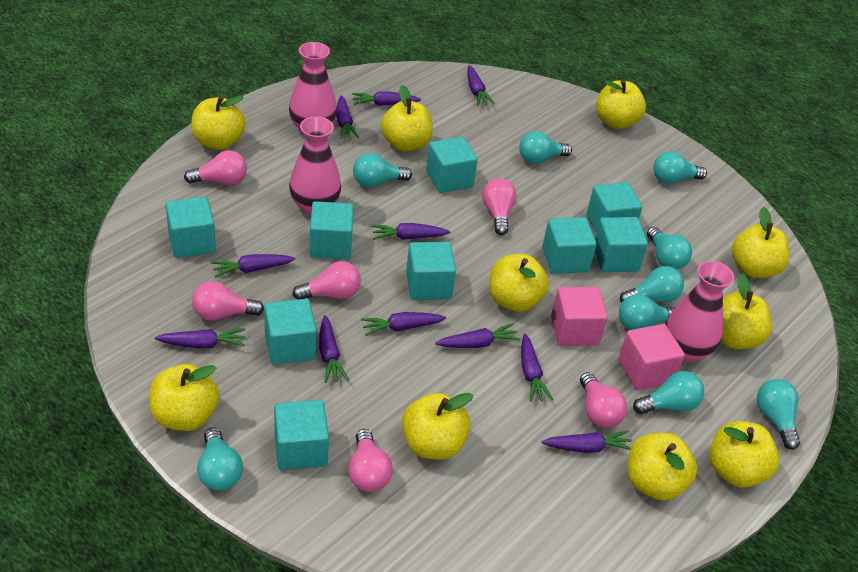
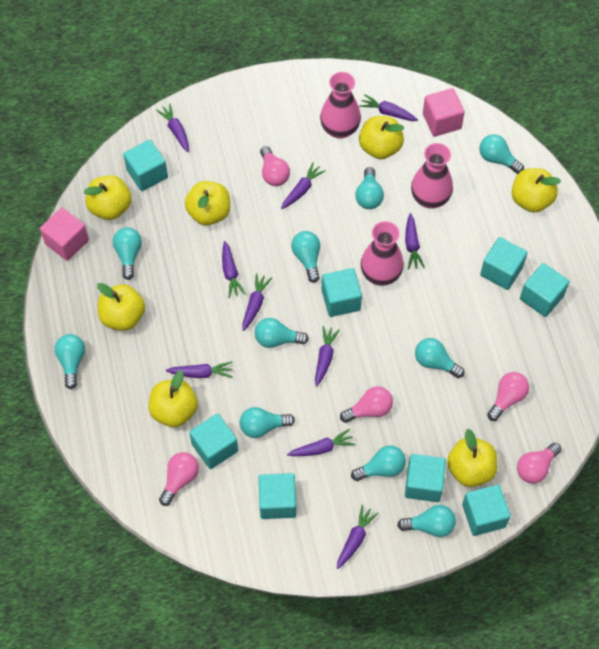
pink light bulb: [184,150,247,185] [192,281,264,321] [292,261,361,300] [348,429,393,492] [482,178,517,235] [580,372,627,428] = 6 -> [159,452,199,506] [260,146,290,186] [340,386,393,423] [487,372,529,421] [517,443,561,483] = 5
purple carrot: [155,328,245,349] [211,254,295,278] [319,315,349,383] [336,95,359,139] [352,91,421,106] [361,312,446,336] [372,223,450,240] [435,323,520,348] [467,65,495,105] [521,334,553,402] [541,430,632,453] = 11 -> [156,104,189,153] [166,362,233,378] [222,241,246,298] [242,273,272,331] [281,162,326,209] [287,429,355,456] [315,326,340,387] [337,505,379,569] [359,94,418,121] [405,213,425,270] = 10
turquoise cube: [166,197,216,258] [264,299,317,365] [274,400,329,470] [309,201,354,259] [406,242,456,300] [426,137,478,193] [542,217,597,274] [587,182,642,232] [595,217,648,272] = 9 -> [123,140,168,191] [189,414,238,469] [259,473,296,519] [322,268,362,317] [405,454,446,502] [462,484,511,536] [480,237,528,290] [520,263,569,317] = 8
turquoise light bulb: [197,428,243,491] [353,153,412,187] [519,131,572,164] [619,295,674,330] [620,266,684,303] [633,371,704,414] [647,227,692,270] [653,151,707,184] [757,379,800,450] = 9 -> [55,334,85,389] [113,227,142,280] [240,407,295,438] [255,318,309,348] [291,231,320,283] [351,445,406,481] [355,167,384,209] [397,505,456,537] [415,338,465,378] [479,134,524,174] = 10
yellow apple: [149,364,219,431] [191,96,245,150] [381,85,433,152] [402,393,473,460] [489,254,549,312] [596,79,646,129] [628,433,698,501] [709,421,780,488] [721,273,772,349] [732,207,790,278] = 10 -> [84,175,131,220] [97,283,145,331] [149,370,198,427] [185,181,230,226] [359,116,404,159] [447,429,497,487] [512,168,561,213] = 7

